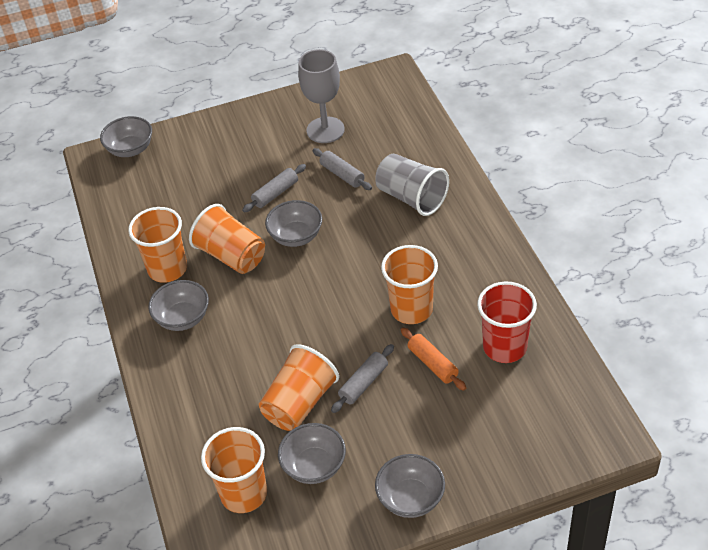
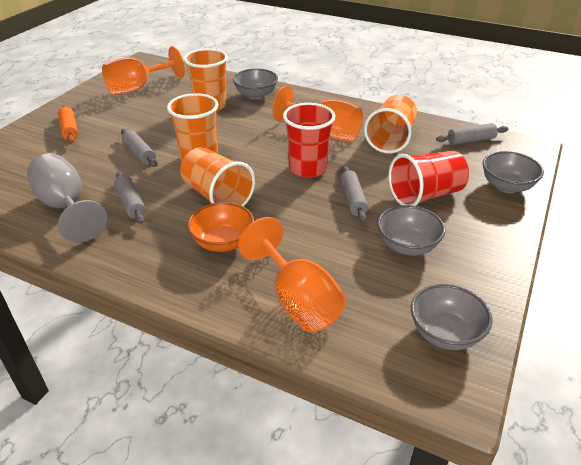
grey bowl: [100,116,152,157] [148,280,209,331] [265,200,322,247] [278,423,346,484] [375,454,445,518] = 5 -> [233,69,278,100] [377,205,445,255] [411,284,493,350] [483,151,544,193] = 4
grey cup: [375,154,449,216] = 1 -> none = 0
grey rolling pin: [242,164,306,212] [313,148,372,190] [331,344,394,413] = 3 -> [114,172,146,224] [121,129,157,167] [340,166,368,223] [436,123,508,145] = 4
orange bowl: none = 0 -> [187,202,254,252] = 1
orange cup: [128,207,187,283] [189,204,265,274] [201,427,267,513] [259,344,339,431] [381,245,438,324] = 5 -> [167,93,219,161] [180,147,255,207] [184,49,228,111] [364,95,417,153] = 4
orange goblet: none = 0 -> [102,46,185,95] [238,217,346,332] [272,86,363,142] = 3
red cup: [477,282,537,363] = 1 -> [283,103,335,178] [388,151,469,206] = 2

